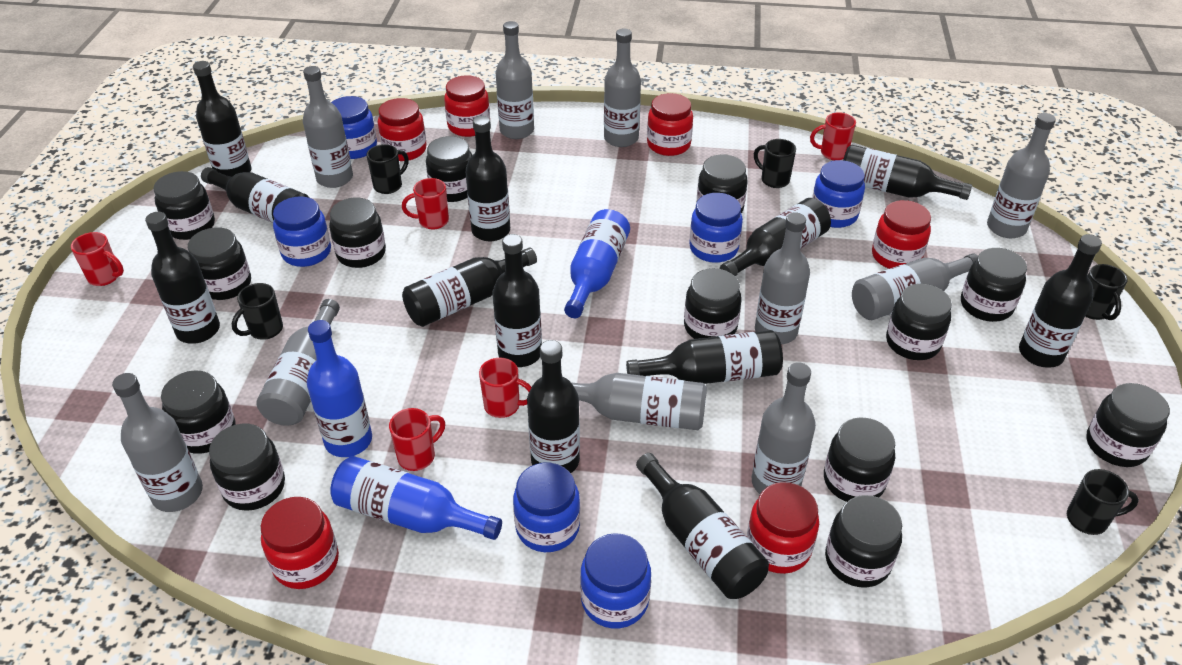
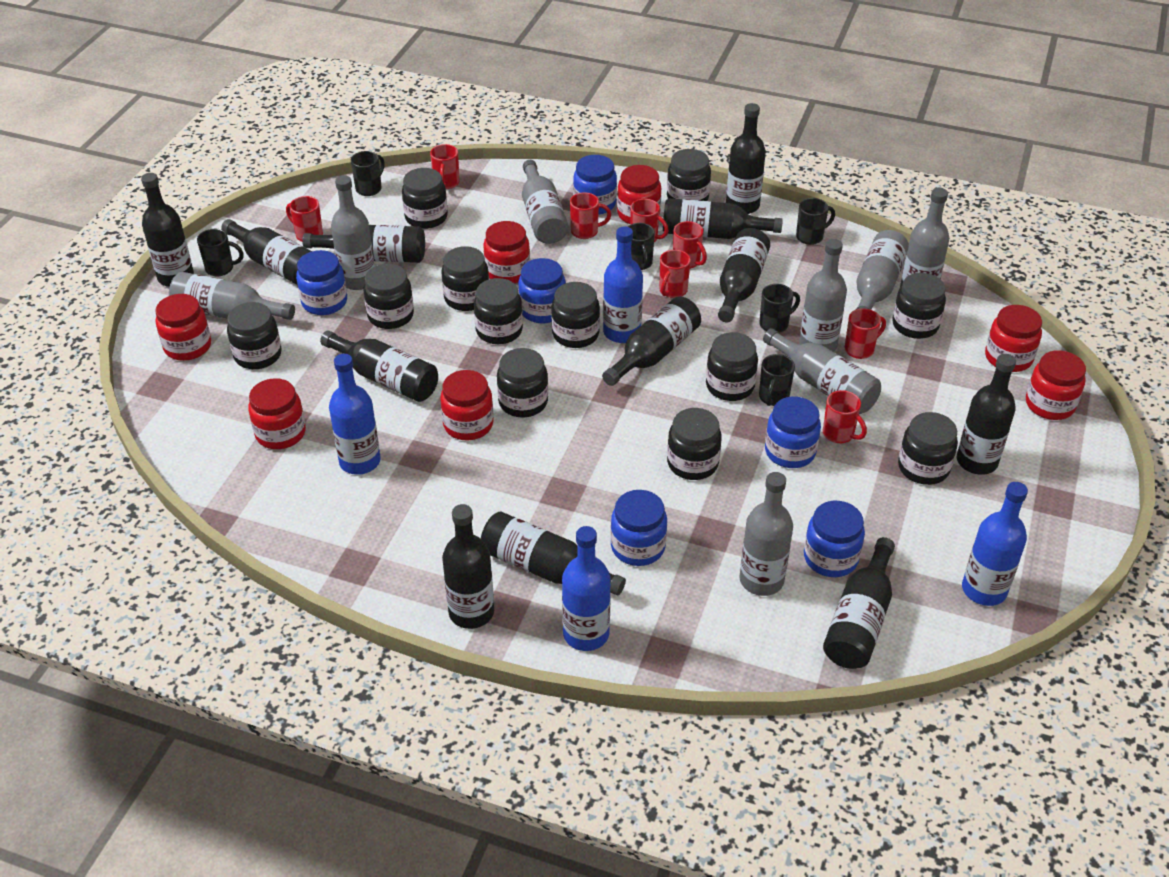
black jar: [154,171,215,240] [161,370,235,454] [188,227,251,300] [209,424,285,511] [329,197,386,268] [426,136,472,202] [684,268,741,339] [697,154,748,214] [824,417,895,502] [825,495,902,588] [886,284,952,360] [961,248,1027,322] [1086,383,1170,467] = 13 -> [227,302,282,369] [363,264,414,329] [402,168,448,229] [441,246,489,311] [474,278,523,344] [497,348,548,417] [551,282,600,348] [667,149,711,201] [667,408,722,480] [706,332,758,401] [892,273,946,339] [898,412,958,485] = 12
black mug: [232,283,283,340] [366,144,409,194] [754,139,796,188] [1067,469,1139,535] [1085,264,1128,320] = 5 -> [197,229,244,276] [351,151,385,196] [628,223,655,270] [759,284,800,333] [759,354,795,406] [796,198,835,245] = 6
blue bottle: [307,320,372,457] [330,456,502,540] [564,209,630,318] = 3 -> [329,354,381,475] [562,526,610,651] [603,226,643,343] [962,482,1028,606] = 4
grey bottle: [112,373,203,512] [256,299,340,426] [303,66,353,188] [496,21,534,139] [572,373,707,430] [604,29,641,147] [752,362,816,494] [755,212,810,344] [852,253,978,320] [987,113,1056,238] = 10 -> [169,272,295,320] [331,175,375,290] [522,160,569,244] [739,472,793,596] [763,328,881,414] [799,239,847,352] [856,230,909,310] [900,188,949,287] = 8
red jar: [261,497,339,589] [378,98,427,161] [444,75,490,137] [647,93,693,156] [747,482,819,574] [872,200,931,269] = 6 -> [156,294,211,361] [248,378,306,449] [440,370,494,440] [483,221,530,283] [617,165,661,224] [985,305,1042,372] [1026,350,1086,420] = 7
red mug: [71,232,124,286] [389,408,445,471] [402,178,449,230] [479,358,532,418] [810,112,856,160] = 5 -> [286,196,323,242] [430,144,459,189] [570,192,611,239] [630,199,669,242] [660,250,691,298] [673,221,707,269] [823,390,867,443] [844,308,886,359] = 8

